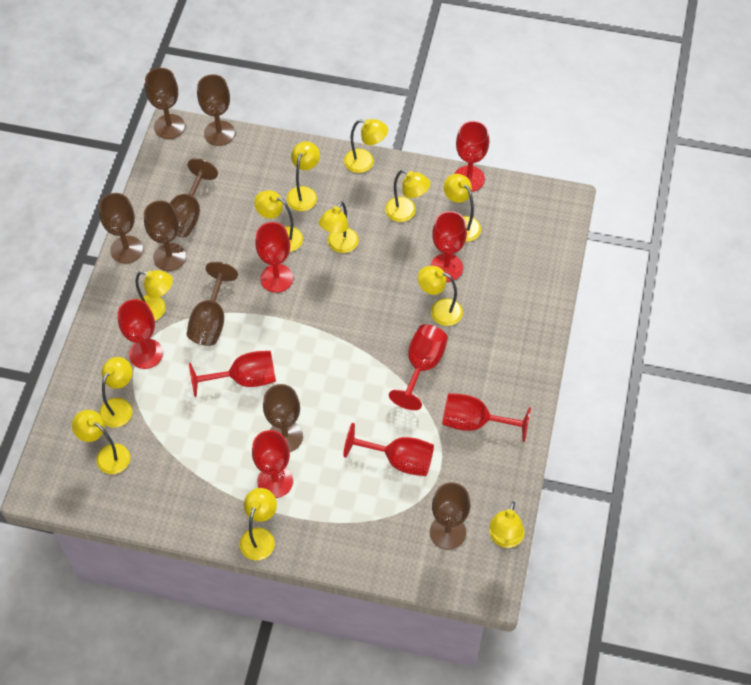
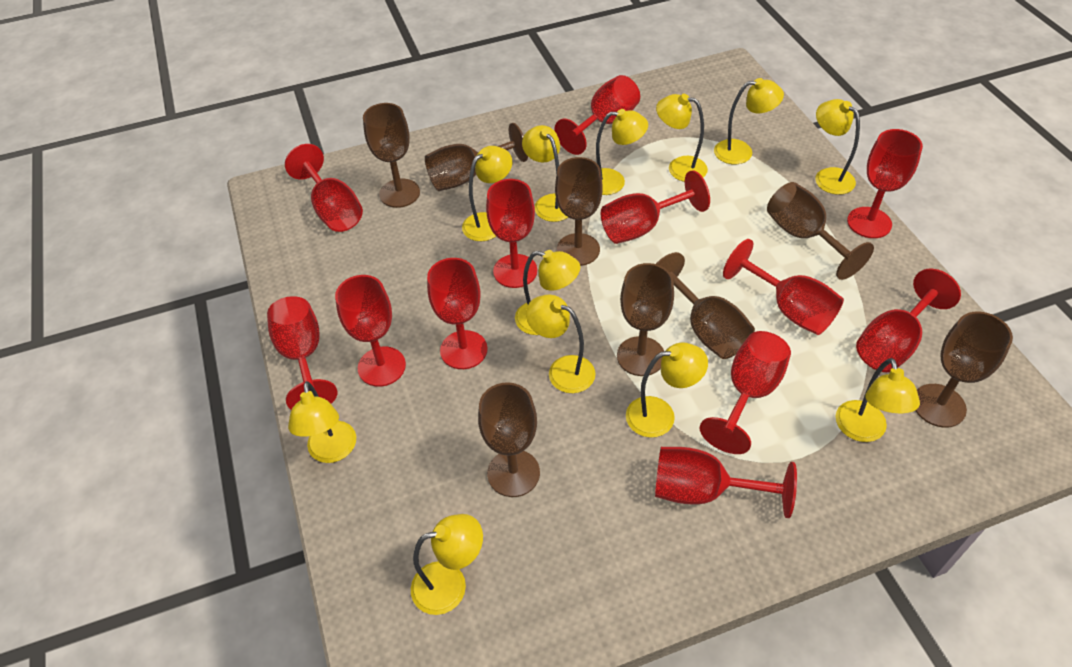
red goblet: [118,299,163,369] [189,351,276,397] [252,430,293,498] [255,222,293,293] [343,423,434,476] [389,324,448,410] [431,211,467,282] [442,393,531,442] [454,121,489,192] = 9 -> [267,296,337,410] [285,144,363,232] [335,275,406,387] [427,258,488,369] [486,179,537,288] [555,75,640,155] [601,170,710,244] [655,447,797,518] [700,331,791,454] [723,239,844,335] [847,129,923,238] [856,269,961,372] = 12

